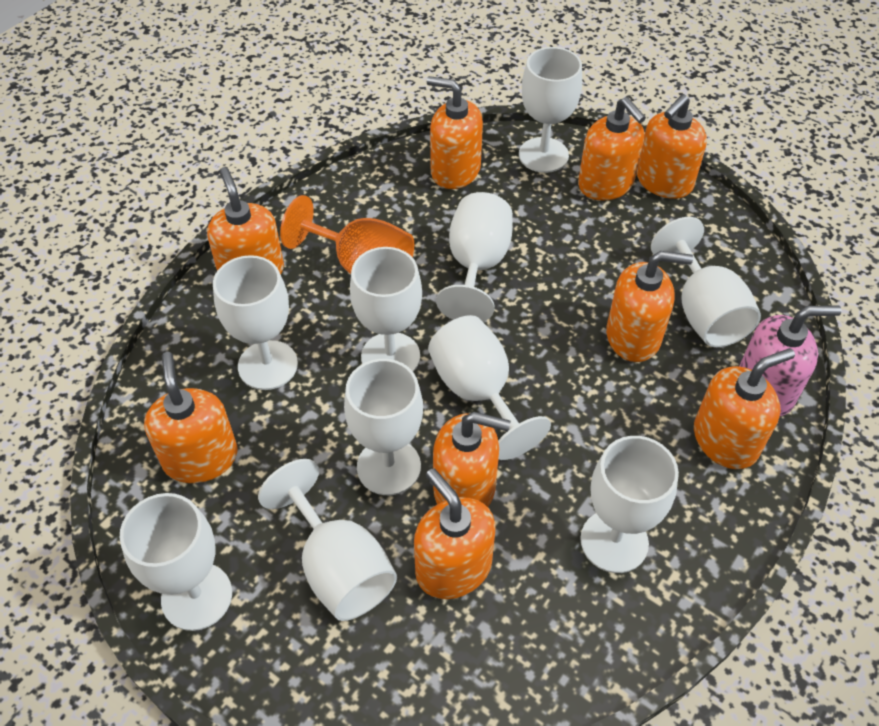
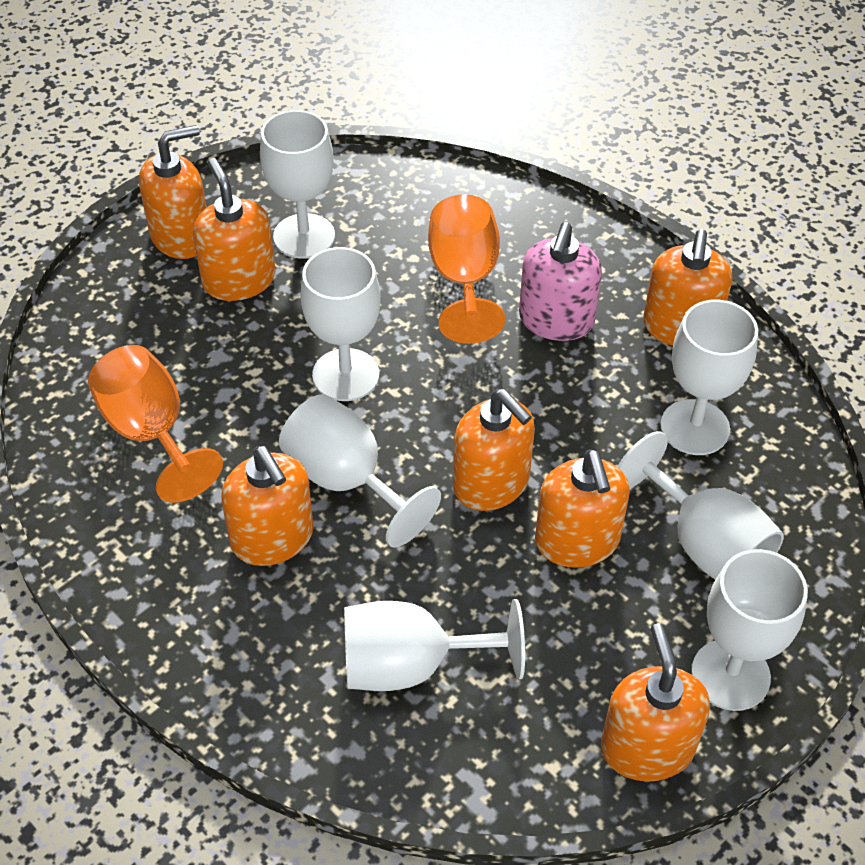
orange goblet: [280,195,414,274] = 1 -> [88,345,223,503] [428,194,505,344] = 2
orange soap dispenser: [144,352,237,483] [207,167,284,275] [414,468,495,599] [427,76,483,189] [433,412,510,507] [578,97,646,201] [606,251,693,362] [637,94,707,199] [694,348,795,469] = 9 -> [139,125,206,259] [193,158,276,301] [221,446,314,566] [453,389,535,511] [535,449,630,568] [601,623,710,782] [643,229,732,346] = 7
white goblet: [120,493,232,631] [213,255,298,390] [258,459,397,621] [344,359,423,495] [350,247,422,372] [428,315,551,460] [436,192,513,322] [519,47,582,173] [580,436,679,573] [651,217,761,347] = 10 -> [260,110,335,259] [279,394,441,548] [300,247,381,401] [344,599,525,691] [617,431,784,579] [660,300,758,455] [691,549,808,711] = 7

